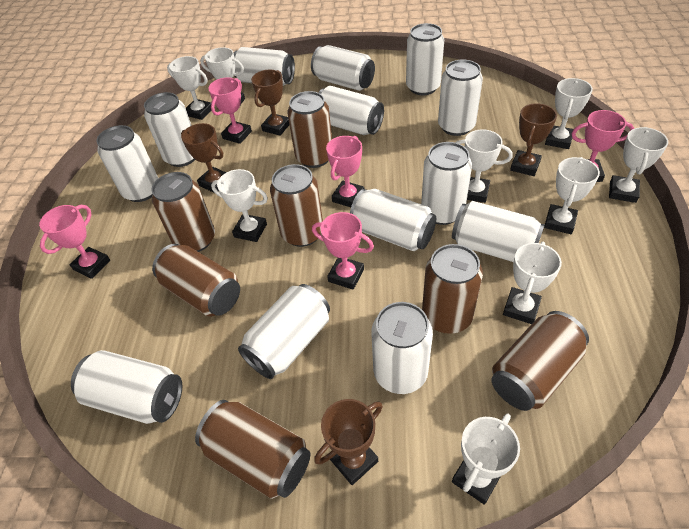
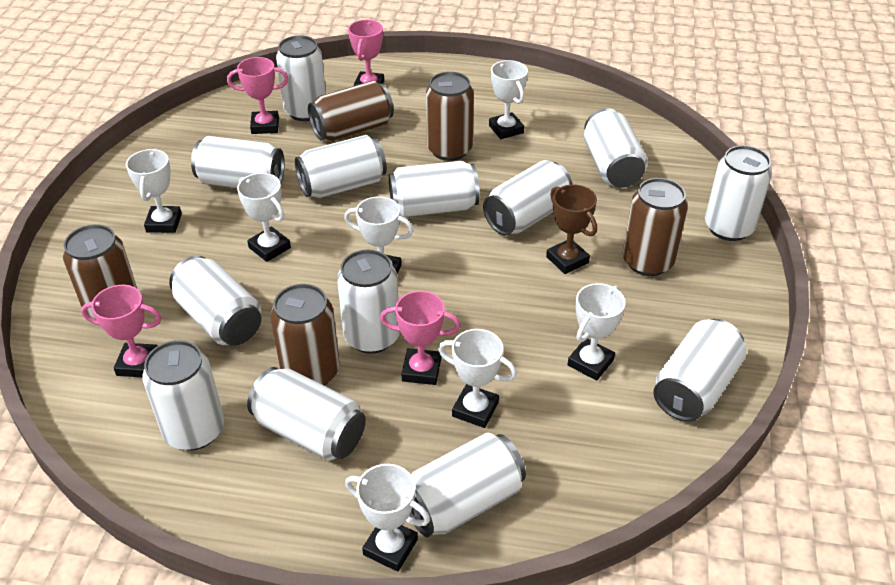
brown can: [152,172,215,252] [152,244,240,316] [195,400,310,499] [270,164,323,247] [287,91,332,168] [422,244,483,334] [491,311,589,411] = 7 -> [63,224,137,319] [270,284,340,386] [308,81,394,141] [426,72,474,161] [623,178,688,276] = 5
brown trophy: [181,123,226,193] [251,70,289,136] [314,399,383,485] [510,103,557,176] = 4 -> [546,184,597,274] = 1
pink trophy: [39,205,110,279] [208,77,252,144] [312,212,374,290] [326,136,364,207] [571,110,634,182] = 5 -> [81,285,162,377] [227,57,289,134] [348,20,384,86] [380,291,461,385] = 4
white trophy: [167,56,211,120] [200,47,245,105] [211,169,268,242] [452,414,520,505] [455,129,513,203] [503,242,562,324] [544,157,600,234] [545,78,593,149] [609,127,668,203] = 9 -> [126,149,182,233] [237,173,291,262] [344,196,414,274] [345,464,430,572] [438,329,517,428] [489,60,528,139] [567,283,626,381] = 7

